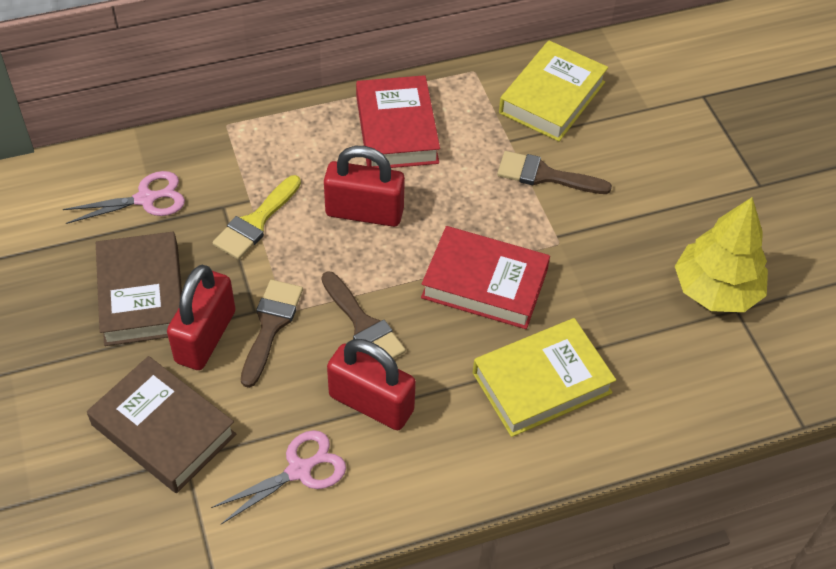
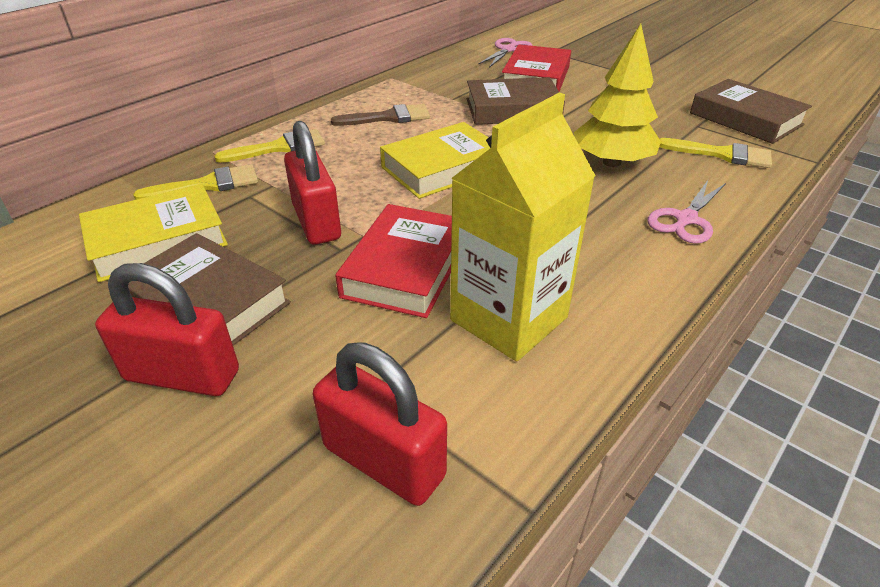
brown book: [87,356,236,493] [96,232,182,346] = 2 -> [128,233,291,346] [466,77,565,125] [690,79,812,144] = 3
brown brush: [241,280,303,388] [321,271,406,359] [497,151,612,194] = 3 -> [331,104,430,126] = 1
yellow brush: [213,175,301,260] = 1 -> [134,164,258,200] [215,129,325,163] [659,138,772,168] = 3
yellow carton: none = 0 -> [450,92,596,361] = 1

